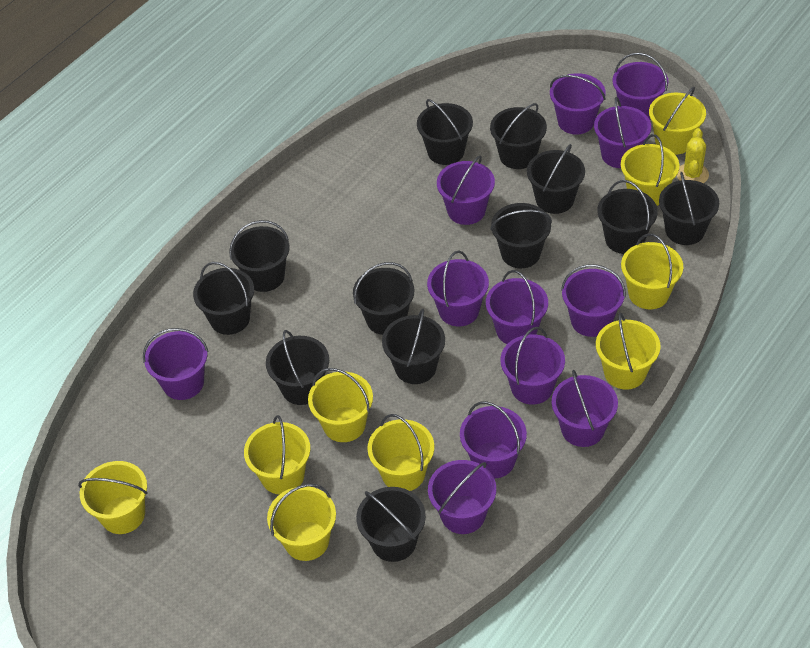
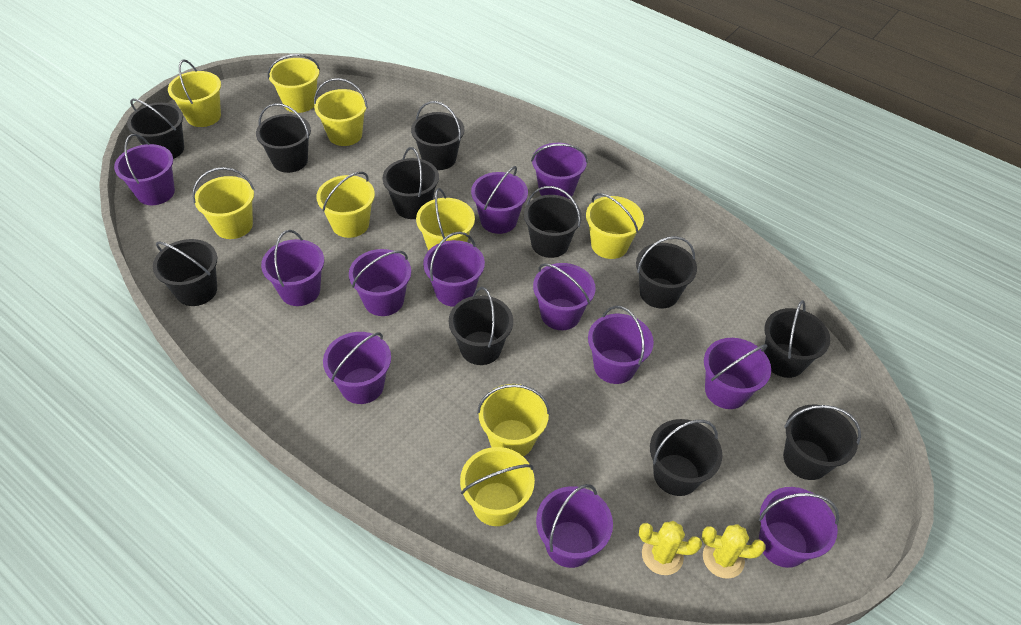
black bucket: [193,262,254,335] [229,220,290,292] [266,330,329,405] [353,262,414,335] [356,487,426,562] [382,309,445,384] [417,99,473,165] [490,103,547,169] [490,203,552,268] [527,144,585,214] [597,180,658,254] [659,172,719,245] = 12 -> [127,99,184,159] [153,239,217,306] [256,103,311,173] [383,147,439,219] [411,101,464,170] [449,287,513,365] [524,186,582,258] [636,236,697,308] [650,419,722,496] [764,300,830,378] [783,405,861,480] = 11
yellow cactus: [677,128,709,183] = 1 -> [639,521,702,575] [702,524,766,579] = 2

